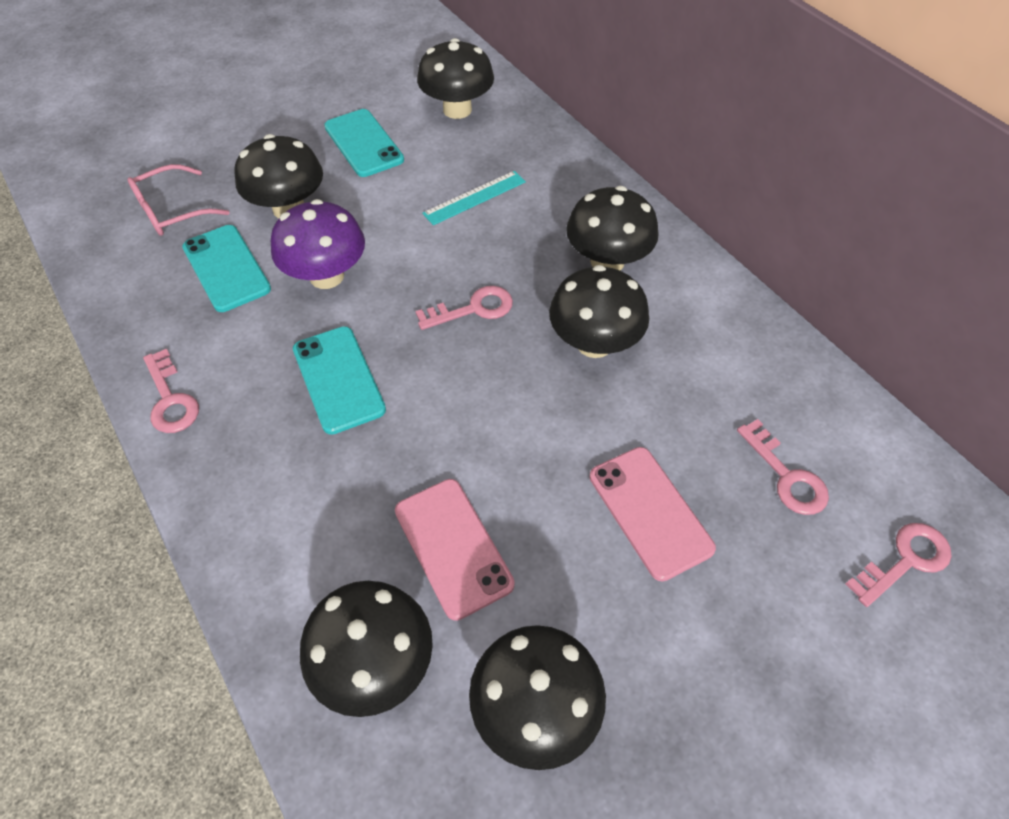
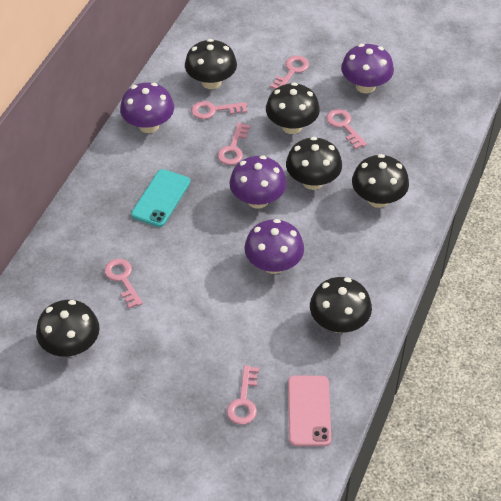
pink glasses: [127,164,229,236] = 1 -> none = 0
pink key: [143,349,199,433] [415,286,513,330] [737,419,829,515] [846,523,951,607] = 4 -> [104,259,143,309] [191,101,247,119] [218,122,250,165] [227,365,259,425] [270,56,309,89] [326,109,367,149] = 6
pink phone: [395,479,515,621] [590,447,716,581] = 2 -> [288,376,331,446] = 1
purple mushroom: [271,199,365,289] = 1 -> [120,82,174,133] [229,155,287,209] [244,219,304,274] [341,44,394,93] = 4
turquoise phone: [182,225,271,312] [293,326,386,435] [324,109,404,177] = 3 -> [131,169,190,227] = 1
turquoise ruler: [422,171,526,225] = 1 -> none = 0

